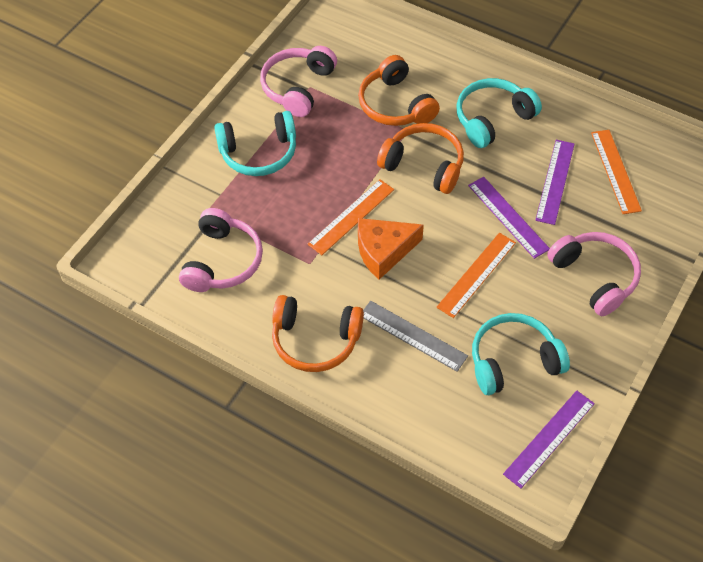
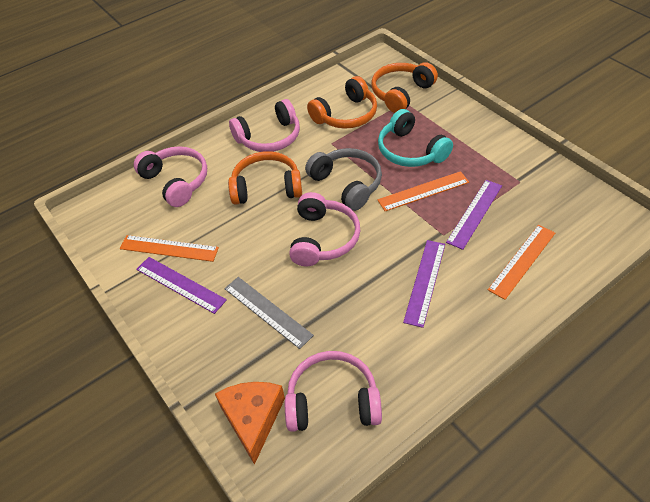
grey headphones: none = 0 -> [305,148,382,211] = 1
pink headphones: [179,208,263,292] [260,46,337,117] [547,232,641,316] = 3 -> [134,146,207,207] [229,99,300,152] [285,351,382,432] [289,192,360,266] = 4
turquoise headphones: [214,111,296,176] [456,78,542,148] [472,313,570,395] = 3 -> [378,109,453,167] = 1

